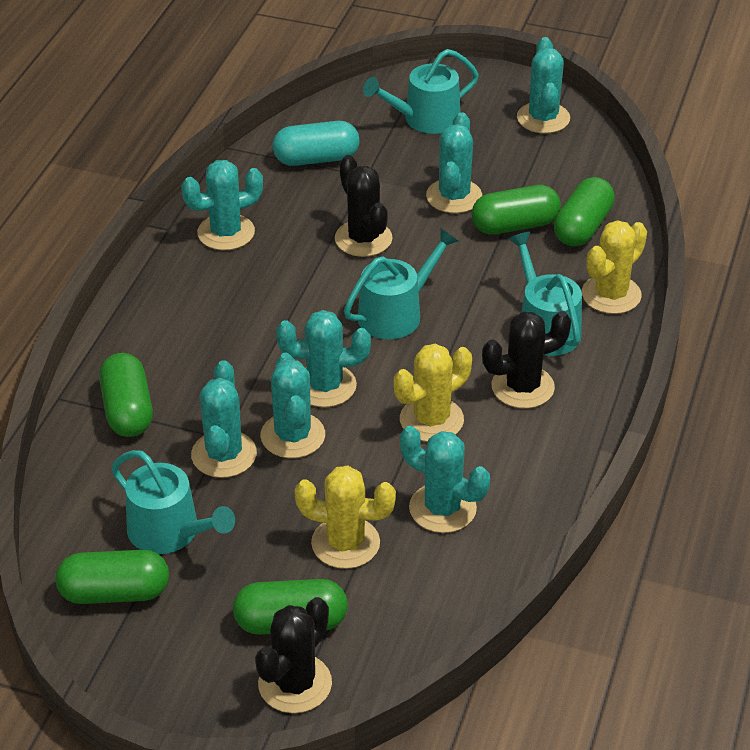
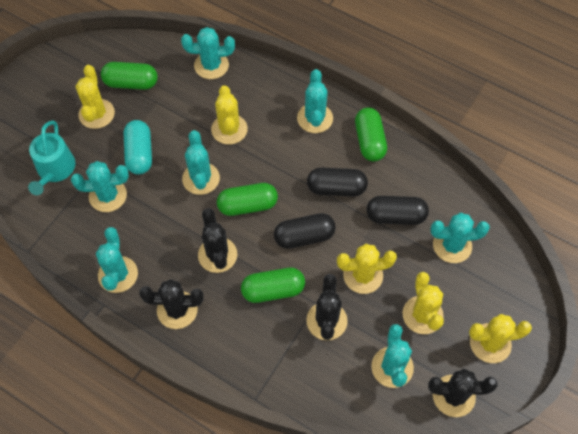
black cactus: [255,597,332,713] [335,155,393,257] [482,311,571,408] = 3 -> [139,279,204,329] [198,208,237,273] [306,274,348,340] [428,369,498,417] = 4
black capsule: none = 0 -> [274,213,336,249] [307,168,368,196] [367,196,429,225] = 3
green capsule: [56,550,169,604] [99,353,153,437] [233,579,348,635] [472,185,561,235] [554,177,615,247] = 5 -> [101,62,158,90] [217,183,278,216] [241,268,305,303] [355,108,387,161] = 4
turquoise watering can: [111,450,235,554] [344,228,458,339] [363,49,479,134] [508,232,582,356] = 4 -> [28,121,75,195] = 1
yellow cactus: [294,466,396,569] [394,344,472,442] [582,220,647,314] = 3 -> [76,65,115,129] [211,85,248,145] [337,244,397,294] [402,272,444,334] [469,314,532,363] = 5

